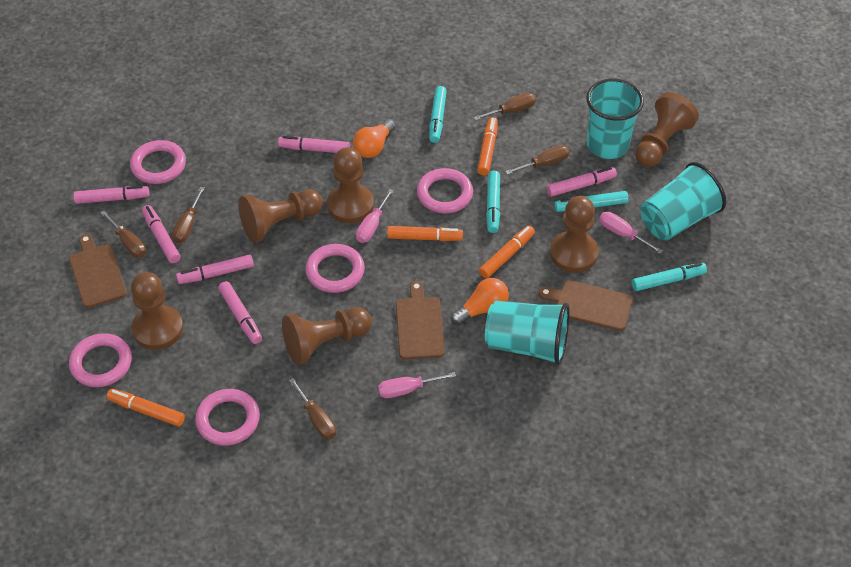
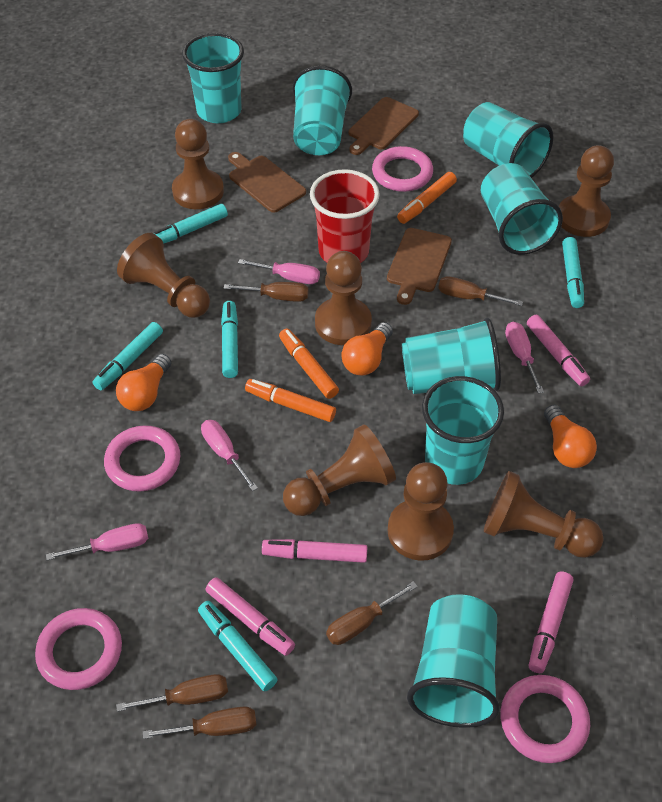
brown pawn: [131,272,183,350] [239,189,323,243] [282,307,372,365] [327,147,374,223] [550,196,599,273] [635,92,699,167] = 6 -> [117,233,210,318] [172,119,224,209] [283,424,396,516] [315,251,372,345] [388,462,454,561] [484,471,604,558] [559,145,614,237] = 7
orange light bulb: [353,119,396,158] [451,278,509,325] = 2 -> [116,354,171,411] [341,322,393,376] [544,405,597,468] = 3
orange marker: [107,389,185,427] [387,226,463,241] [477,117,498,176] [479,225,535,278] = 4 -> [245,379,336,422] [279,329,339,399] [397,172,457,224] = 3
pink marker: [74,186,149,204] [142,205,181,263] [176,254,254,284] [218,281,262,344] [278,136,350,153] [547,167,617,197] = 6 -> [206,577,295,656] [262,539,367,563] [527,315,590,386] [529,572,573,673] = 4
pink ring: [69,333,132,387] [130,140,186,184] [195,389,260,446] [306,244,365,293] [417,168,473,213] = 5 -> [35,608,122,690] [104,425,180,492] [372,146,433,192] [500,675,590,763] = 4
pink screwdriver: [356,189,394,243] [378,372,456,398] [599,212,663,254] = 3 -> [46,523,148,560] [201,420,258,491] [238,259,320,284] [505,322,544,394] = 4
red cup: none = 0 -> [310,169,380,263] = 1
turquoise cup: [485,300,569,365] [586,79,644,159] [641,162,726,240] = 3 -> [182,33,244,123] [293,66,352,155] [402,318,501,394] [407,594,500,728] [422,376,504,485] [463,102,553,178] [480,163,563,255] = 7
turquoise marker: [429,86,447,143] [486,171,500,233] [555,191,629,212] [632,263,707,291] = 4 -> [93,322,163,391] [154,204,228,243] [198,601,278,691] [221,301,238,378] [562,237,584,308] = 5

